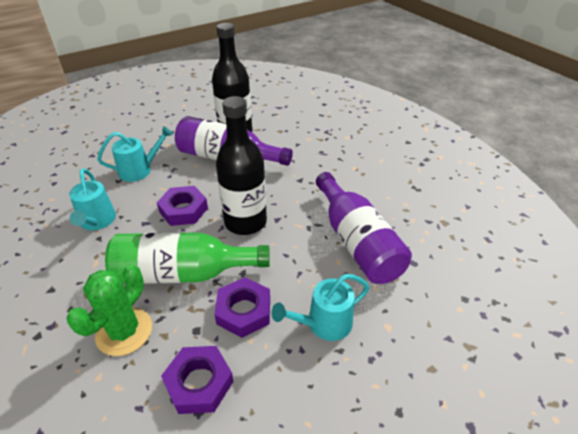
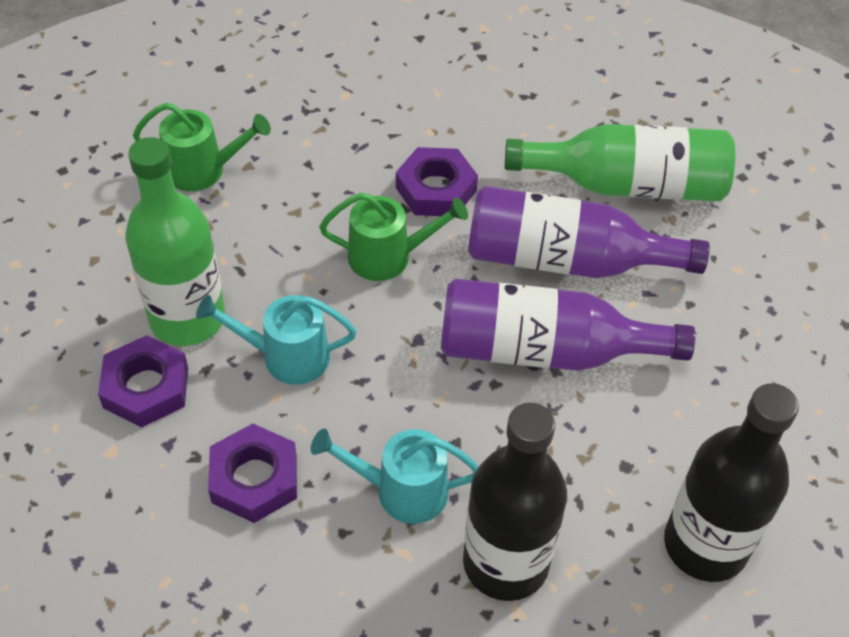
green bottle: [105,232,270,284] = 1 -> [125,137,225,346] [504,124,735,201] = 2
green cactus: [67,264,152,356] = 1 -> none = 0
green watering can: none = 0 -> [133,103,271,191] [319,193,468,281] = 2
turquoise watering can: [69,169,116,230] [97,126,173,182] [271,274,369,341] = 3 -> [196,295,357,385] [311,429,479,524] = 2

